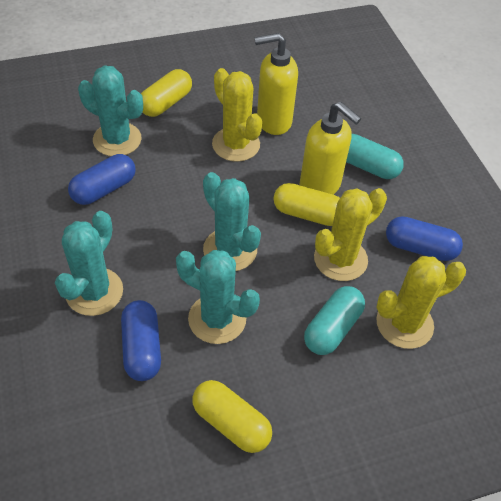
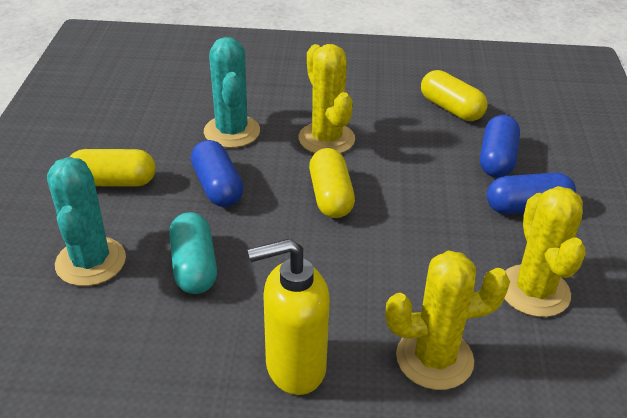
turquoise cactus: [55,211,123,316] [78,65,143,156] [176,250,260,344] [203,172,261,271] = 4 -> [47,157,126,286] [204,37,260,148] = 2
turquoise capsule: [304,286,365,355] [346,134,404,179] = 2 -> [169,212,217,294] = 1
yellow soap dispenser: [254,33,298,135] [300,102,361,195] = 2 -> [248,239,330,395] = 1

